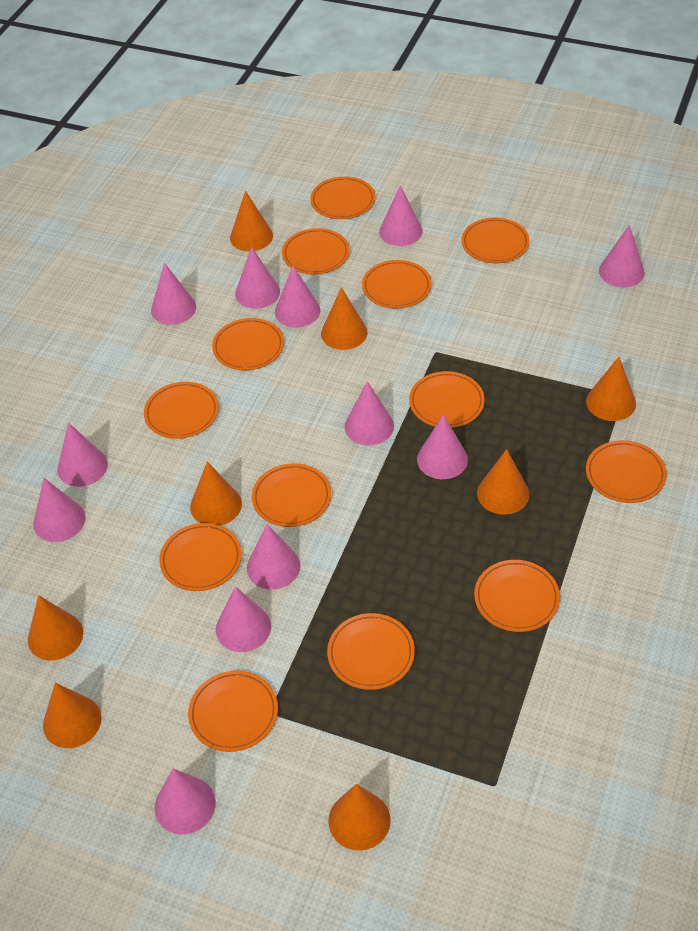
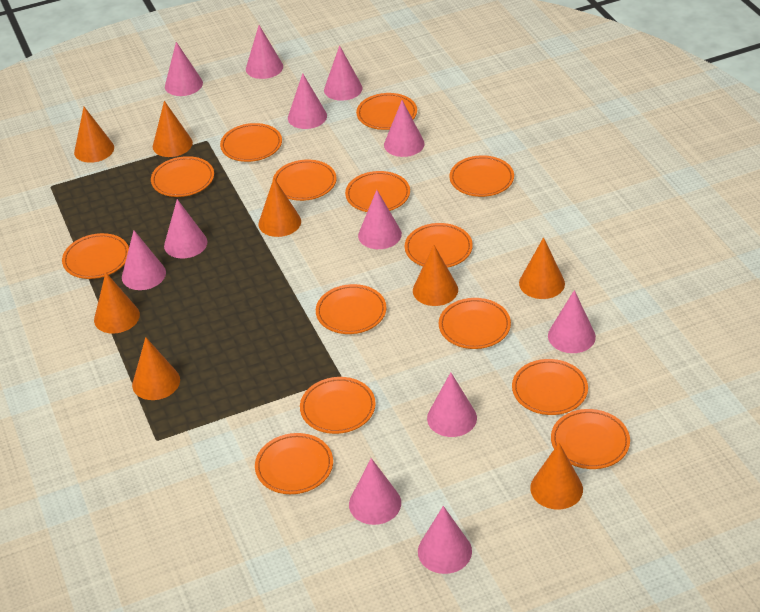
orange plate: [144,382,219,439] [159,523,242,591] [188,671,278,752] [212,318,284,370] [252,463,331,527] [282,228,350,274] [310,176,375,219] [327,613,415,690] [362,260,432,309] [409,371,485,428] [461,218,530,263] [474,560,560,632] [586,440,667,503] = 13 -> [62,233,129,279] [151,156,214,197] [220,123,282,162] [255,433,333,494] [273,160,337,201] [300,377,376,434] [316,284,386,334] [345,171,410,212] [356,93,417,130] [405,223,473,268] [439,298,511,349] [449,155,514,197] [512,359,588,415] [551,409,630,469] = 14

